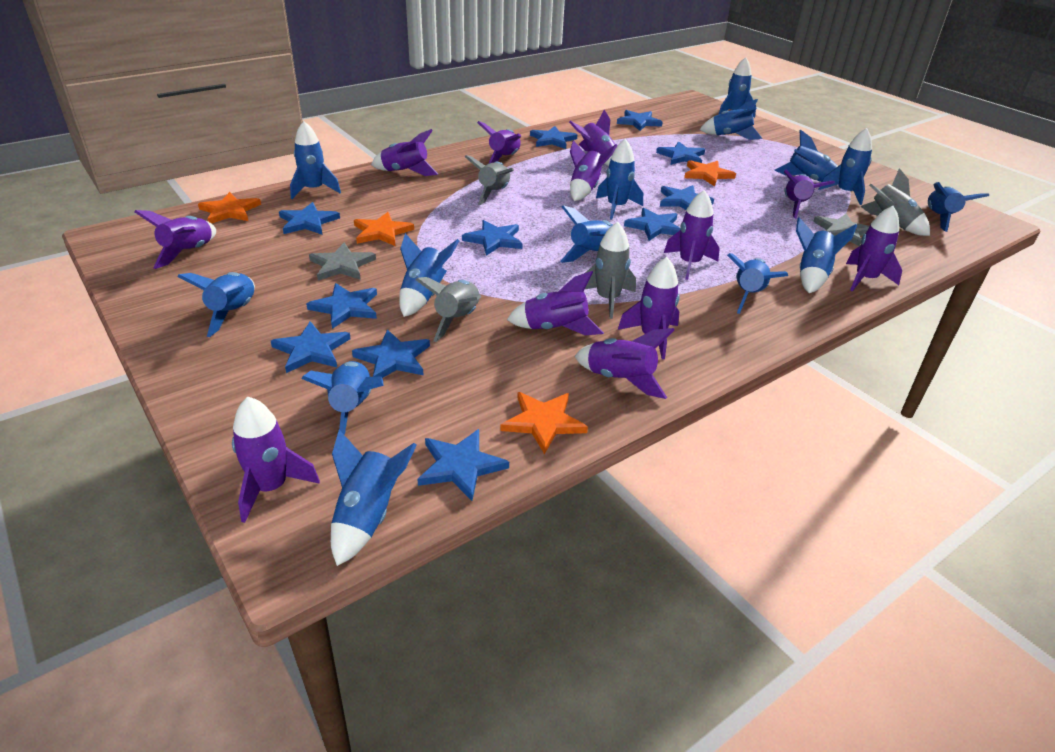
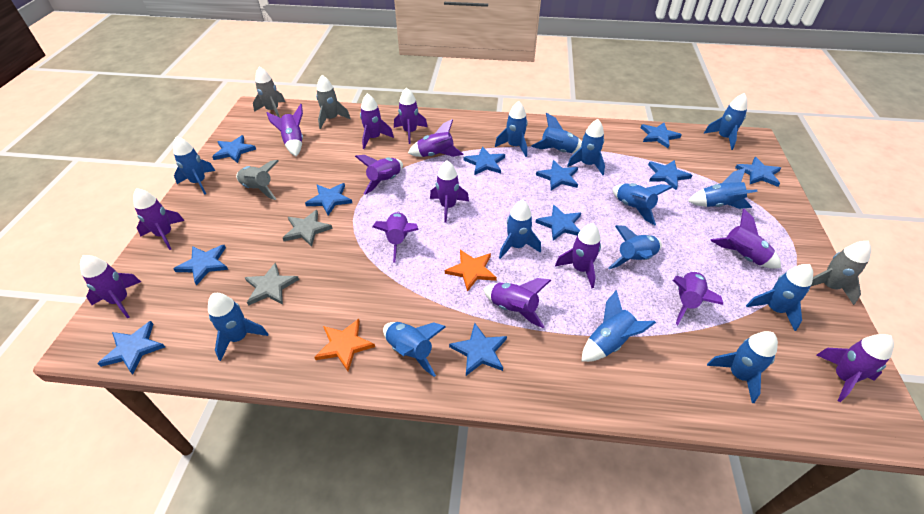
orange star: [198,192,261,223] [354,212,414,246] [500,392,588,454] [684,160,736,186] = 4 -> [314,319,375,371] [445,250,497,292] = 2
purple rocket: [134,210,216,269] [232,397,320,523] [371,129,438,176] [477,121,521,164] [507,271,604,335] [569,110,615,166] [570,140,618,201] [575,328,674,399] [618,257,680,359] [664,190,720,280] [784,169,835,218] [846,206,902,292] = 12 -> [80,255,141,319] [133,188,184,250] [266,104,303,156] [355,155,403,195] [360,93,394,149] [372,212,419,262] [394,87,428,144] [408,119,464,157] [430,161,469,223] [483,278,551,328] [555,223,601,288] [673,272,723,325] [710,209,781,269] [817,334,894,402] = 14

